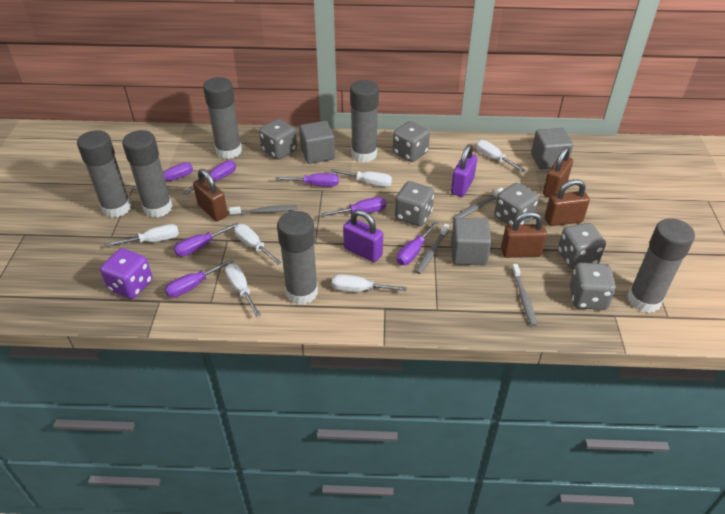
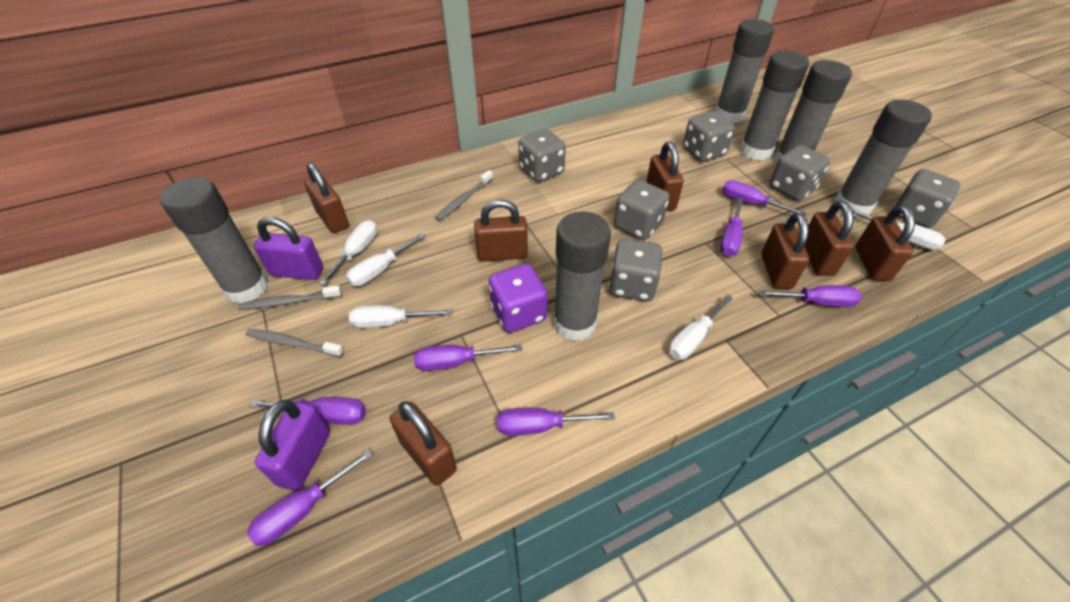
brown padlock: [193,169,228,221] [501,211,547,258] [543,147,573,197] [545,179,590,226] = 4 -> [304,163,349,233] [390,401,457,486] [474,199,528,262] [646,141,684,211] [761,213,809,289] [804,201,854,276] [855,205,915,281] = 7
grey cube: [299,121,335,164] [451,218,492,265] [531,128,573,170] = 3 -> none = 0
grey toothbrush: [229,205,297,216] [416,224,449,274] [453,188,504,220] [512,264,537,326] = 4 -> [238,286,342,310] [246,329,344,357] [435,170,493,221] = 3
white screwdriver: [107,224,179,247] [225,264,261,317] [234,224,282,264] [330,169,392,187] [332,274,407,292] [476,140,526,172] = 6 -> [319,220,377,286] [346,233,426,286] [349,305,452,328] [669,294,733,360] [852,209,946,250] = 5

